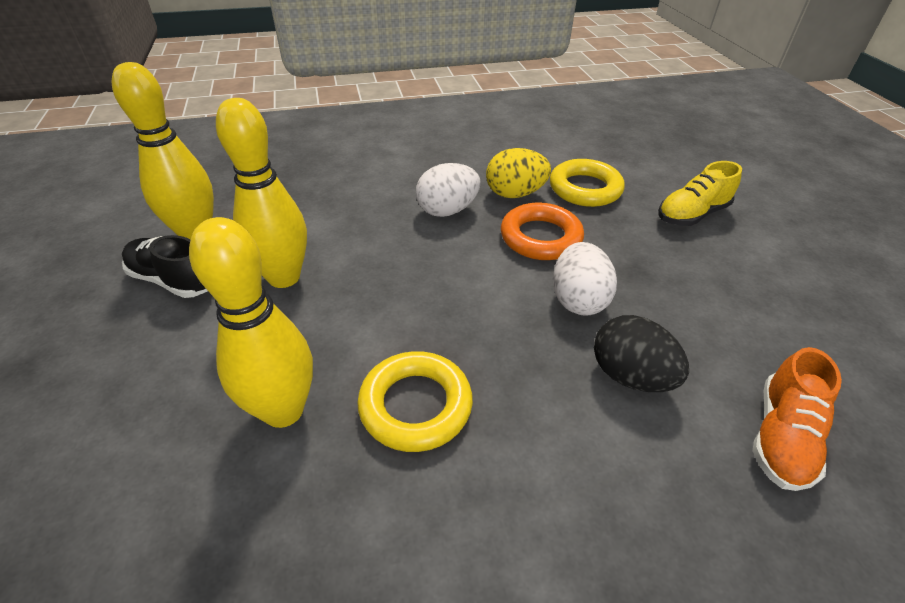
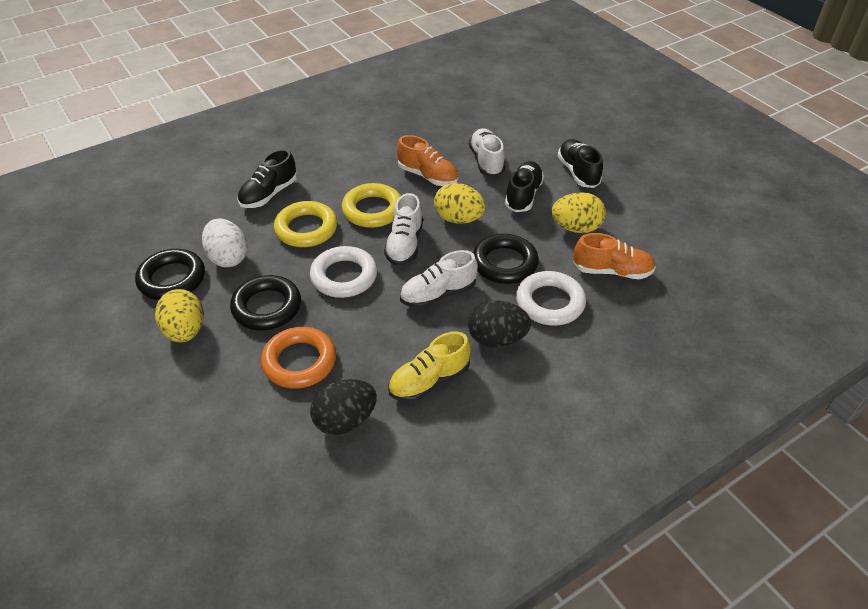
black egg: [594,315,689,392] = 1 -> [310,379,377,435] [468,300,531,347] = 2
black ring: none = 0 -> [135,249,205,300] [230,275,301,330] [473,234,539,284] = 3
black shoe: [122,235,208,298] = 1 -> [238,149,297,208] [505,161,544,212] [558,139,603,188] = 3
orange shoe: [753,347,842,491] = 1 -> [397,135,459,186] [573,233,656,279] = 2
white egg: [416,163,480,217] [553,242,617,316] = 2 -> [202,219,248,267] = 1
white ring: none = 0 -> [310,246,377,298] [516,271,586,326] = 2
white shoe: none = 0 -> [384,193,423,266] [400,250,478,309] [469,128,505,177] = 3
yellow bowling pin: [112,62,214,239] [189,217,313,428] [216,98,307,288] = 3 -> none = 0
yellow egg: [486,148,551,198] = 1 -> [155,289,204,342] [434,183,486,224] [551,192,606,233] = 3

